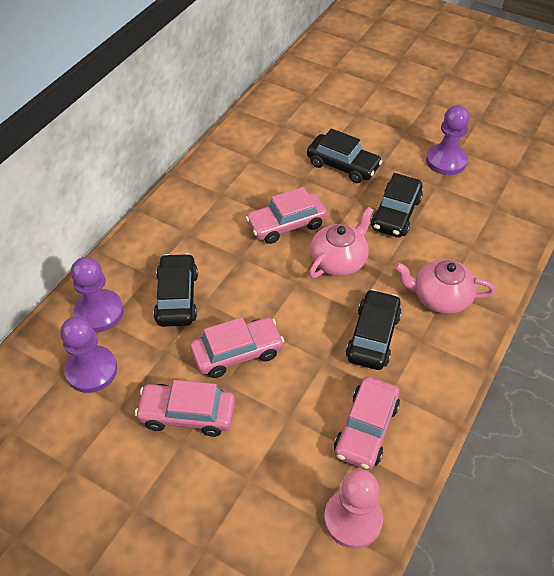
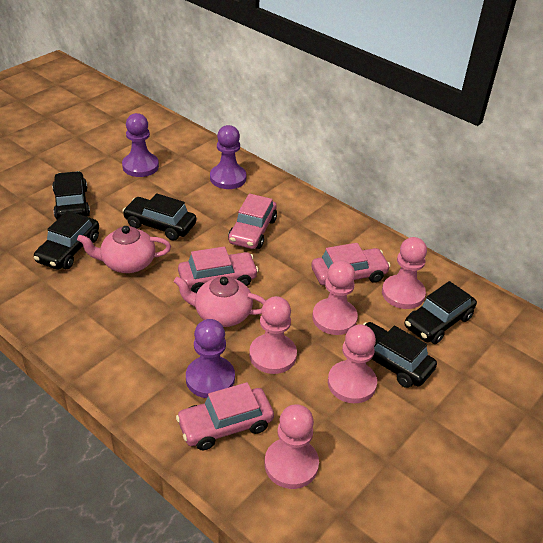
black car: [153,253,198,327] [307,128,383,183] [346,289,402,370] [371,173,423,237] = 4 -> [34,210,99,269] [52,171,90,220] [123,193,196,241] [363,322,437,388] [405,281,477,344] = 5
pink pawn: [324,470,383,549] = 1 -> [249,296,297,374] [265,404,319,489] [312,260,358,335] [328,324,377,403] [382,237,427,309] = 5

